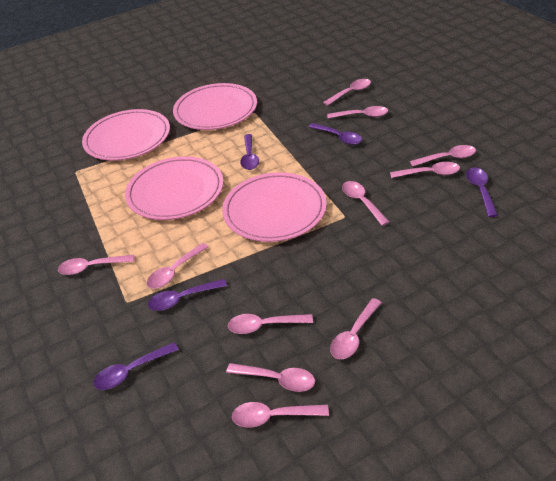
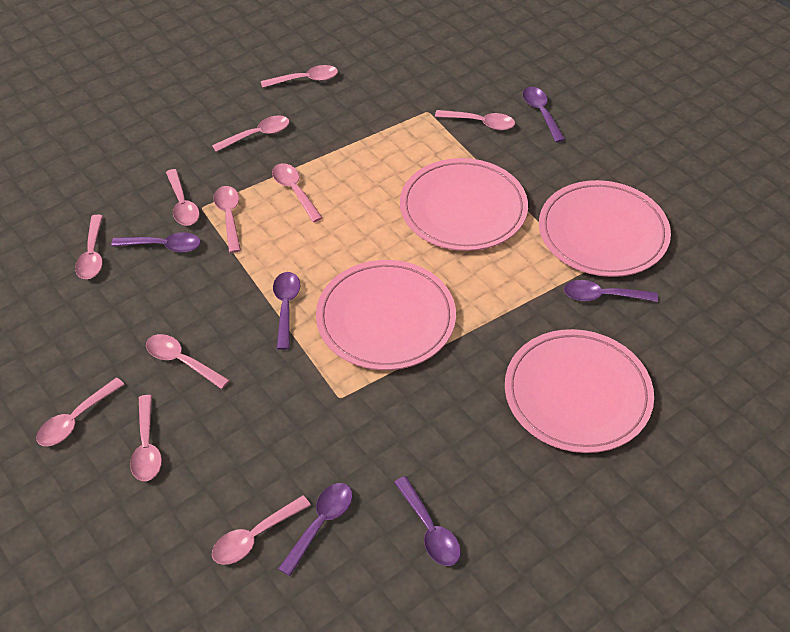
purple spoon: [93,342,179,390] [148,279,227,311] [240,134,259,170] [309,123,362,145] [466,168,498,217] = 5 -> [111,232,201,253] [273,272,300,350] [278,483,353,576] [394,476,461,566] [523,87,565,142] [564,280,658,302] = 6

